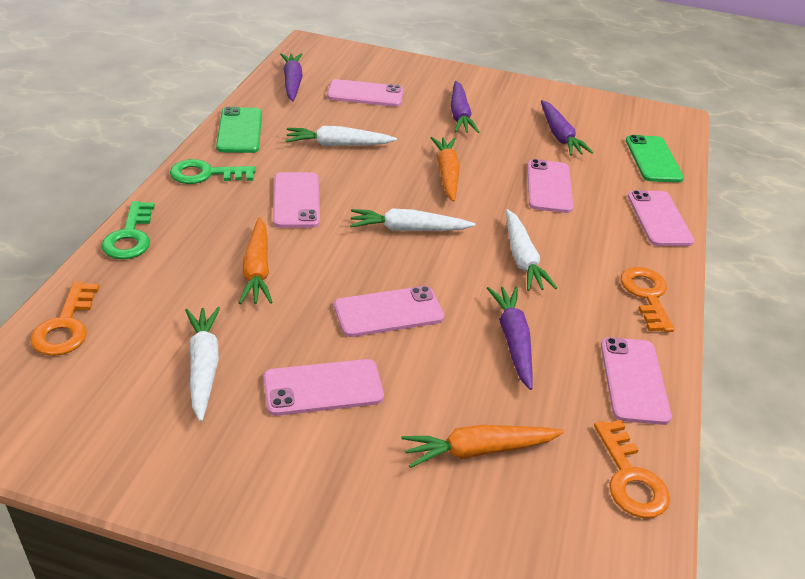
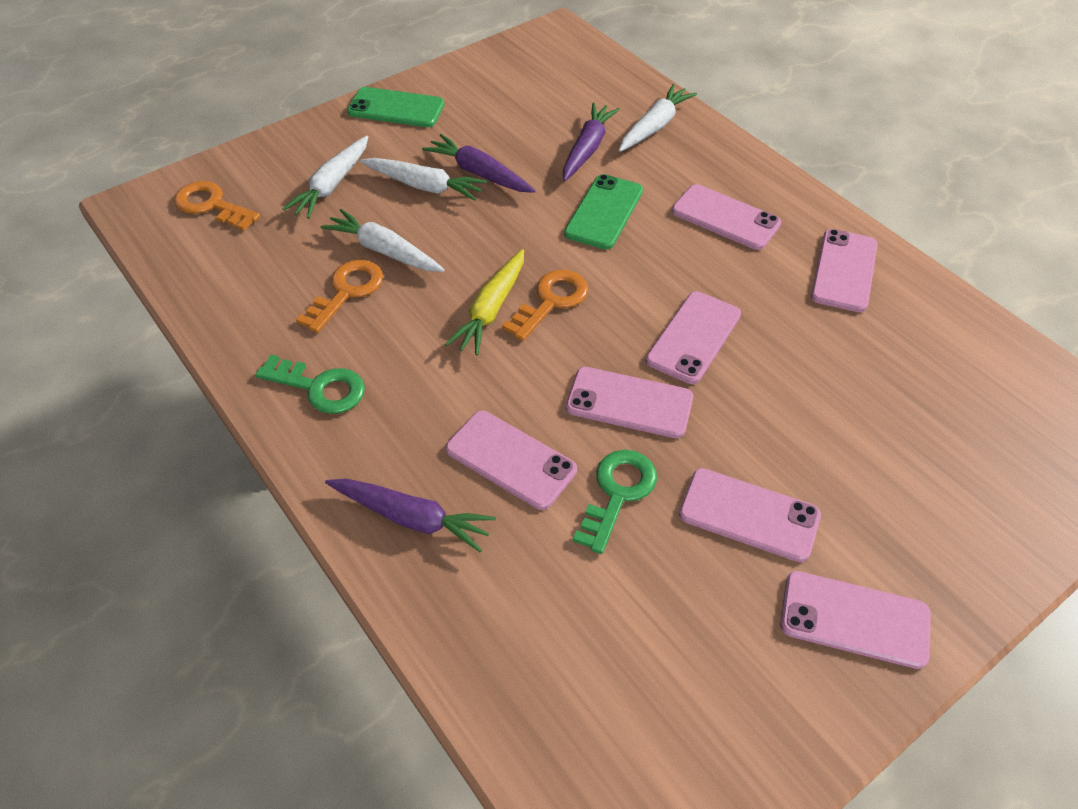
orange carrot: [239,217,273,304] [401,425,564,468] [431,137,460,202] = 3 -> none = 0
purple carrot: [280,53,303,101] [451,81,479,133] [487,286,533,390] [541,100,593,155] = 4 -> [325,478,496,552] [422,134,535,193] [563,102,620,181] = 3
yellow carrot: none = 0 -> [445,249,524,355] = 1

